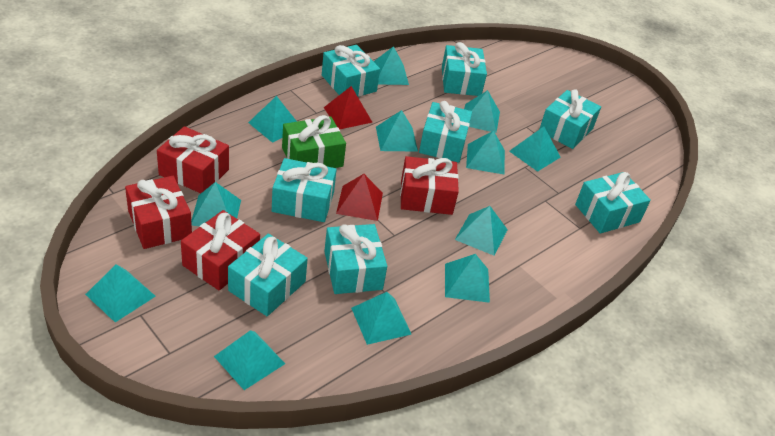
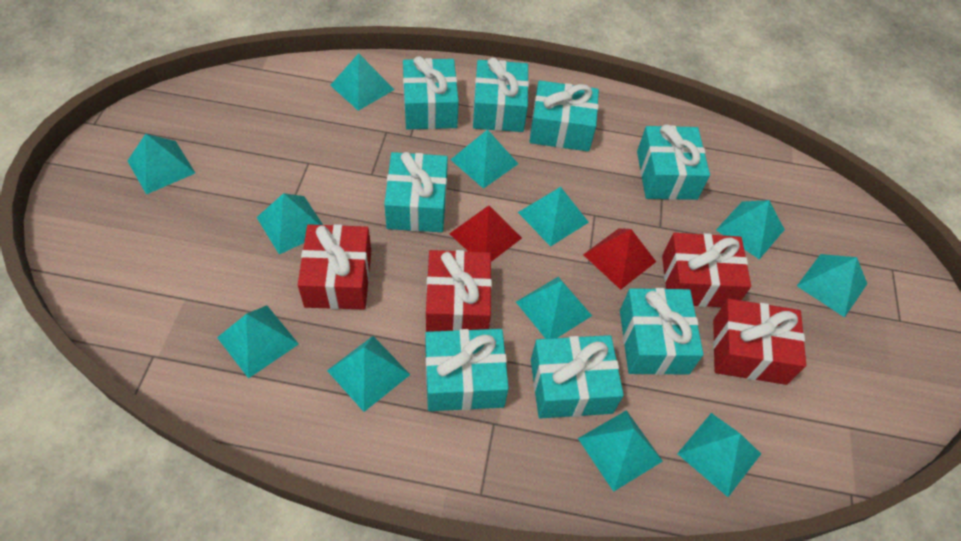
green gift: [282,115,346,168] = 1 -> none = 0

